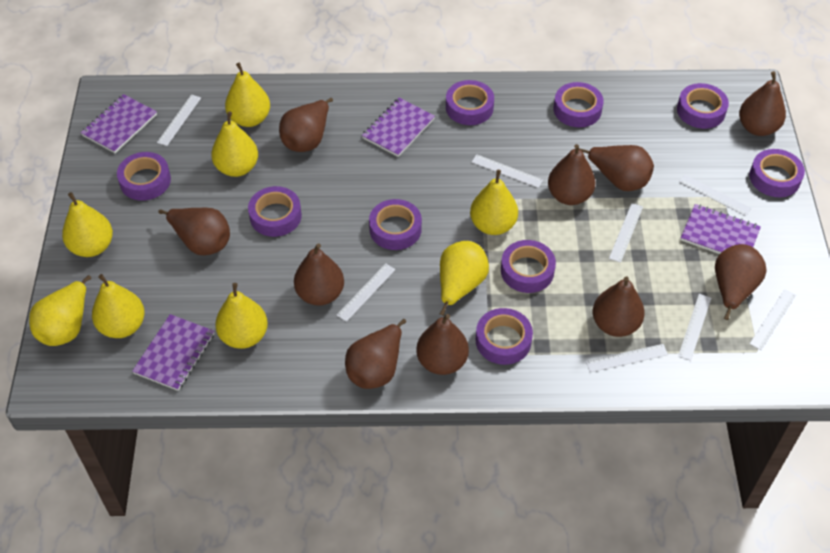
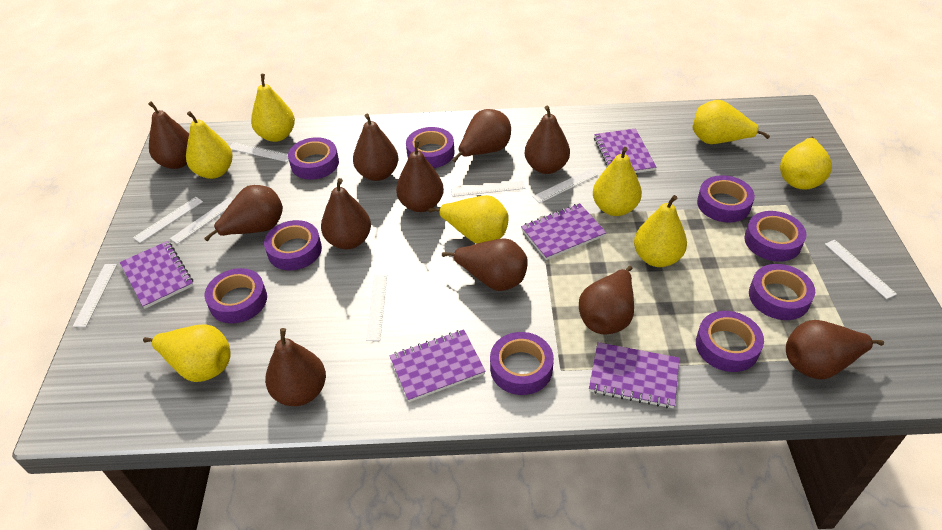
brown pear: [158,208,230,255] [279,98,333,152] [294,243,344,306] [345,319,406,389] [416,314,469,375] [548,144,595,205] [579,145,654,191] [593,277,645,337] [715,244,767,320] [739,71,786,136] = 10 -> [148,101,189,169] [204,185,283,241] [265,328,326,406] [321,178,371,249] [353,114,398,181] [396,140,444,212] [442,238,528,291] [452,109,511,162] [525,105,570,174] [579,266,634,335] [786,320,884,380] = 11
purple notebook: [81,94,157,153] [132,314,214,391] [362,98,435,157] [681,204,761,254] = 4 -> [120,241,194,309] [389,329,486,402] [521,203,607,260] [589,342,680,408] [594,128,656,173] = 5

